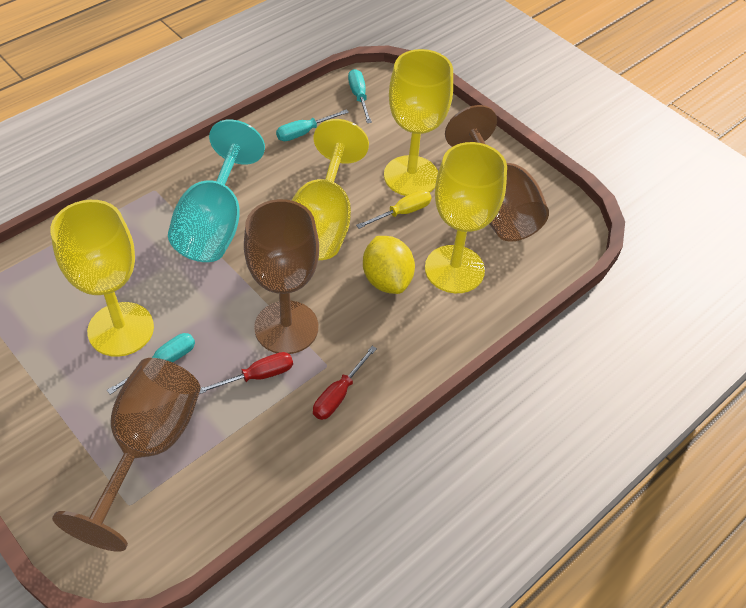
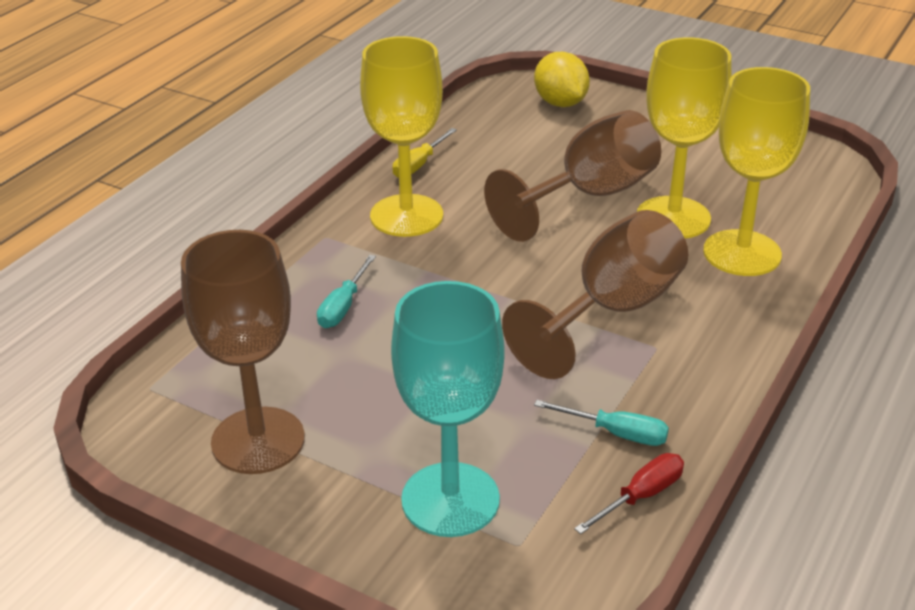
red screwdriver: [199,352,293,394] [313,346,377,420] = 2 -> [574,453,684,534] = 1
turquoise screwdriver: [107,333,195,395] [276,109,349,141] [348,69,372,123] = 3 -> [317,255,376,328] [534,400,669,446] = 2
yellow goblet: [50,200,154,357] [291,119,369,260] [384,49,453,196] [425,142,507,293] = 4 -> [360,36,443,237] [637,38,732,238] [703,67,810,276] = 3

